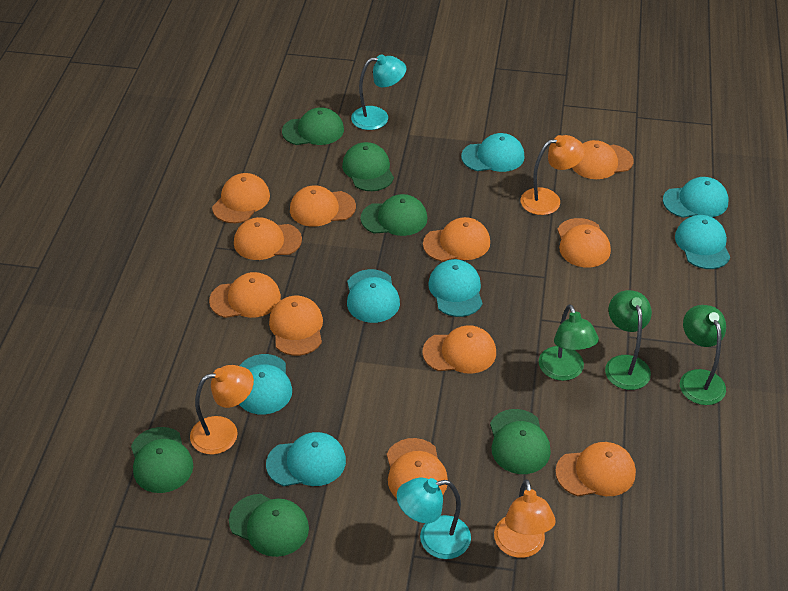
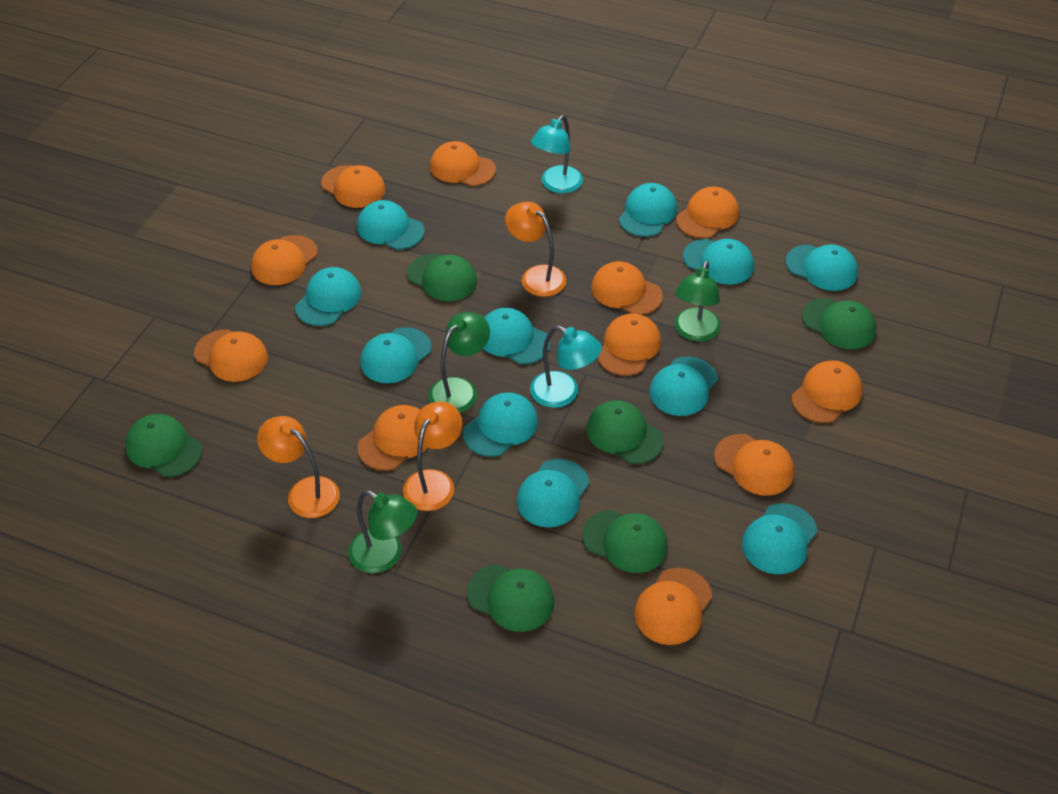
turquoise cap: [239,354,292,414] [266,432,346,486] [347,269,400,323] [428,259,483,317] [461,133,525,172] [663,177,729,218] [675,215,730,269] = 7 -> [295,267,362,326] [357,200,425,250] [360,327,432,383] [463,392,538,457] [483,308,550,364] [516,459,589,527] [619,183,677,237] [649,356,718,416] [683,239,754,285] [742,503,817,574] [786,244,858,291] = 11

